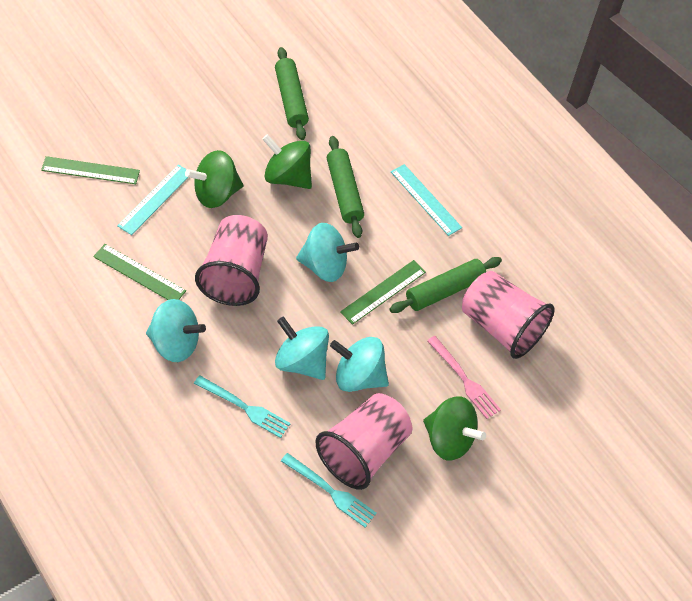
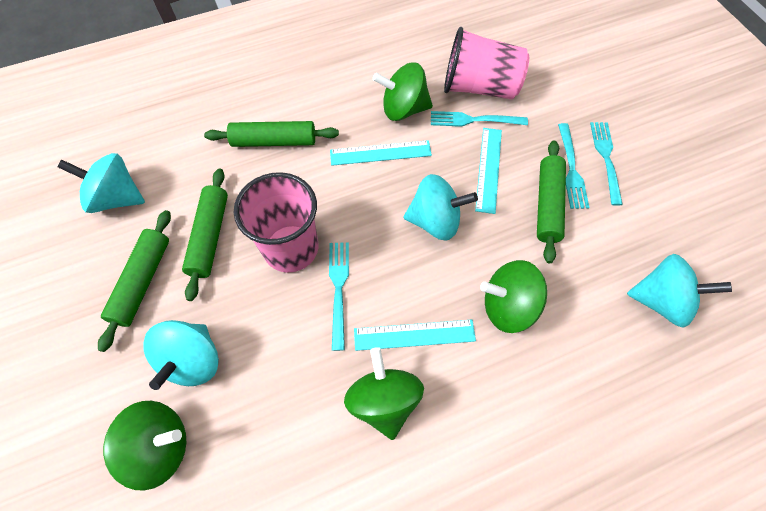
green rolling pin: [275,47,309,140] [327,136,364,238] [390,257,502,313] = 3 -> [98,210,171,352] [182,168,228,301] [204,121,339,147] [537,140,566,263] = 4
green ruler: [41,156,140,184] [93,244,186,300] [340,260,426,325] = 3 -> none = 0
green spinning top: [185,150,244,208] [262,134,312,189] [423,396,486,461] = 3 -> [103,401,186,490] [344,347,424,440] [373,62,433,121] [480,260,547,333] = 4
pink cup: [195,215,268,306] [316,393,412,490] [462,271,554,359] = 3 -> [234,172,318,273] [444,27,529,99] = 2
pink fork: [427,336,501,419] = 1 -> none = 0
turquoise fork: [194,375,291,438] [281,453,377,528] = 2 -> [329,242,349,351] [431,111,528,127] [558,123,590,209] [590,122,623,206] = 4
turquoise ruler: [117,164,188,235] [391,164,462,236] = 2 -> [330,140,432,166] [354,320,476,351] [475,128,502,214] = 3

